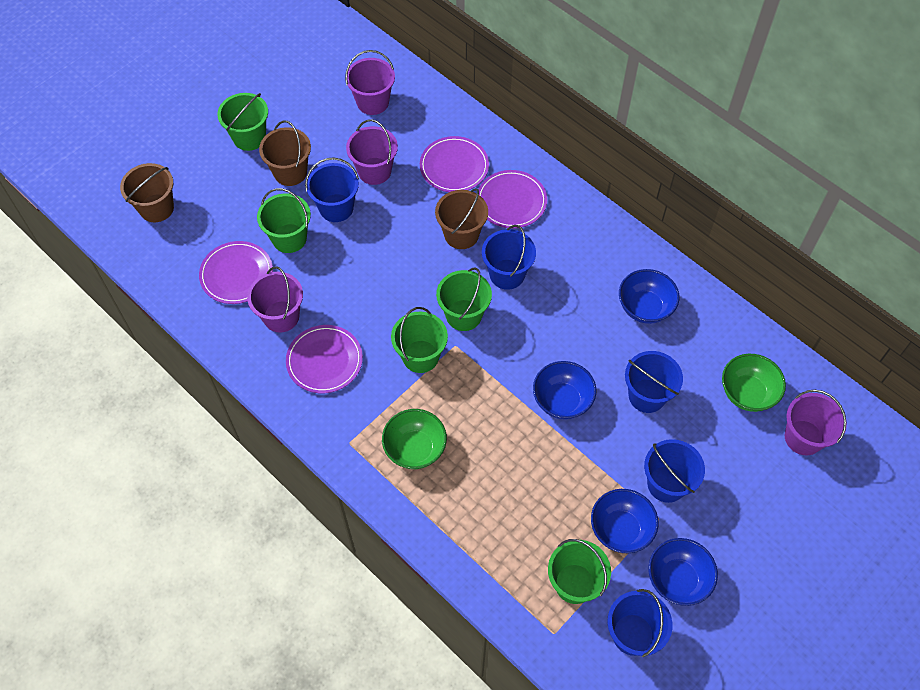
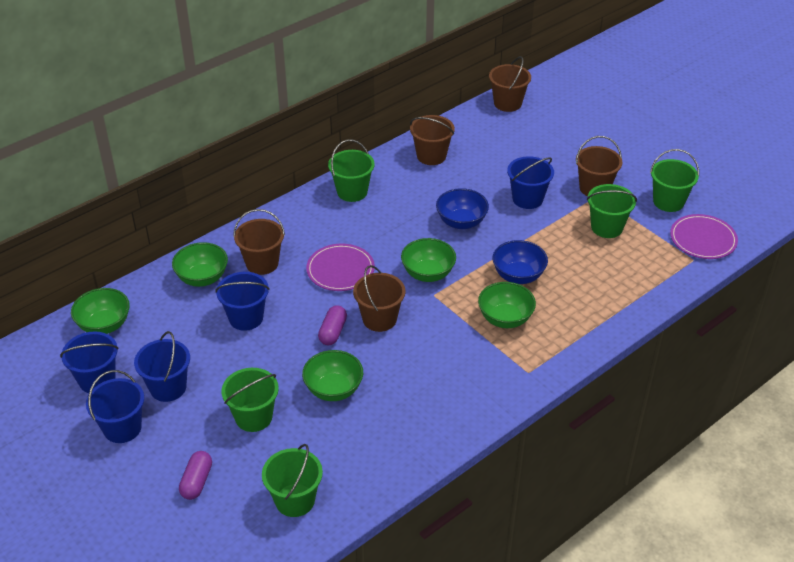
blue bowl: [533,361,596,419] [591,489,659,553] [619,269,679,324] [649,538,718,606] = 4 -> [436,188,489,229] [493,240,548,284] = 2
brown bucket: [120,163,174,222] [259,120,311,186] [435,188,488,249] = 3 -> [233,209,285,275] [353,265,405,332] [410,115,455,165] [489,56,531,112] [576,136,622,196] = 5
green bowl: [382,409,447,469] [722,354,786,412] = 2 -> [71,288,130,334] [172,242,228,287] [302,350,363,401] [401,238,456,282] [478,282,536,328] = 5
purple bucket: [247,267,303,333] [345,50,395,115] [346,119,398,185] [785,390,847,455] = 4 -> none = 0
purple capsule: none = 0 -> [179,451,212,500] [318,305,347,345] = 2
purple plate: [199,241,273,304] [286,325,363,393] [420,136,489,192] [478,170,547,229] = 4 -> [306,244,375,291] [670,214,738,259] = 2

